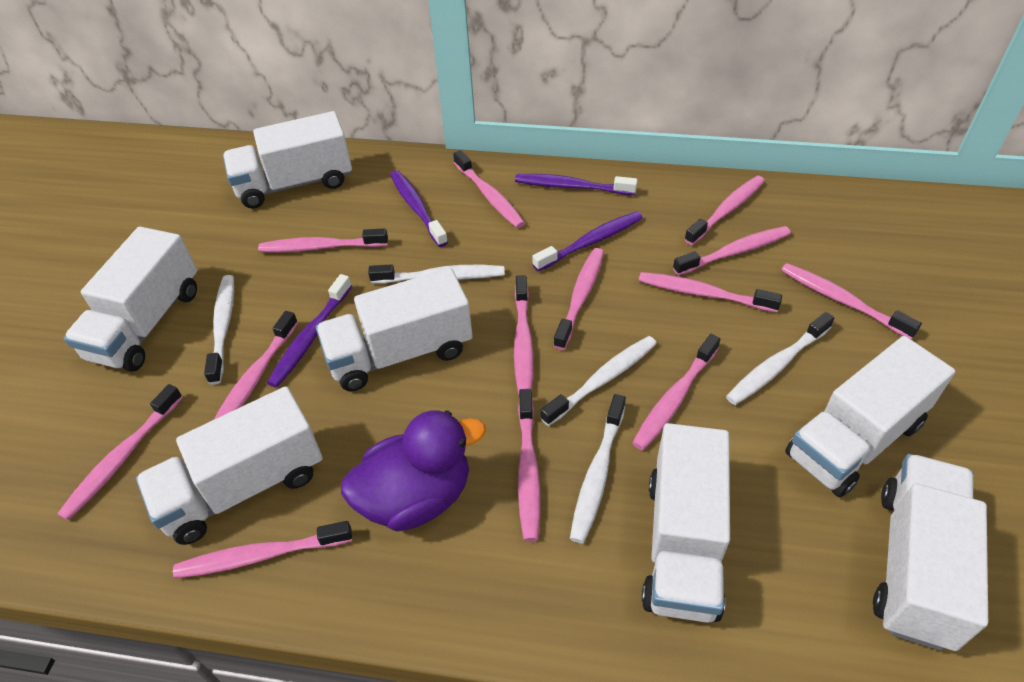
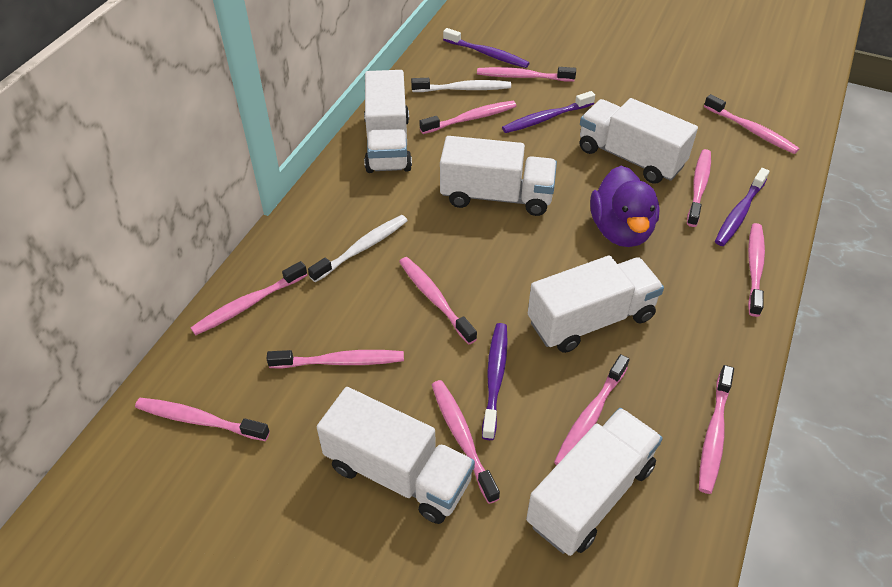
pink toothbrush: [57,384,183,520] [173,521,352,578] [214,311,298,419] [258,228,388,253] [453,150,525,228] [514,275,534,395] [518,389,541,542] [553,248,604,350] [632,334,720,451] [638,272,782,312] [673,226,791,276] [684,176,765,245] [781,263,922,339] = 13 -> [135,398,270,441] [190,261,307,335] [267,350,404,369] [399,257,477,344] [419,101,516,134] [432,380,500,504] [477,67,576,82] [554,354,630,465] [687,149,711,227] [699,365,734,494] [704,94,800,154] [748,223,765,317] = 12
white toothbrush: [204,275,234,385] [368,264,505,284] [540,336,657,426] [570,394,626,544] [726,312,835,405] = 5 -> [308,215,408,282] [411,78,511,92] = 2
white truck: [64,227,197,372] [136,386,323,545] [223,111,352,209] [316,268,473,391] [642,423,730,623] [785,336,955,497] [873,454,988,651] = 7 -> [317,387,475,524] [364,70,412,173] [440,136,557,216] [526,408,663,556] [528,255,664,353] [580,98,698,184] = 6

